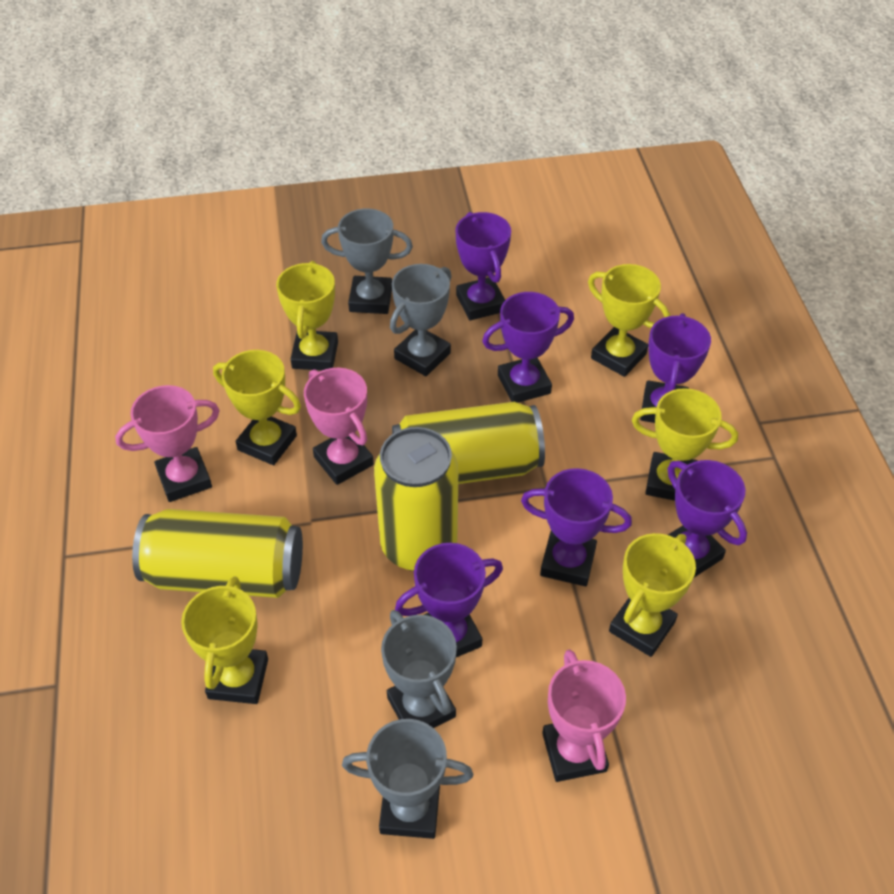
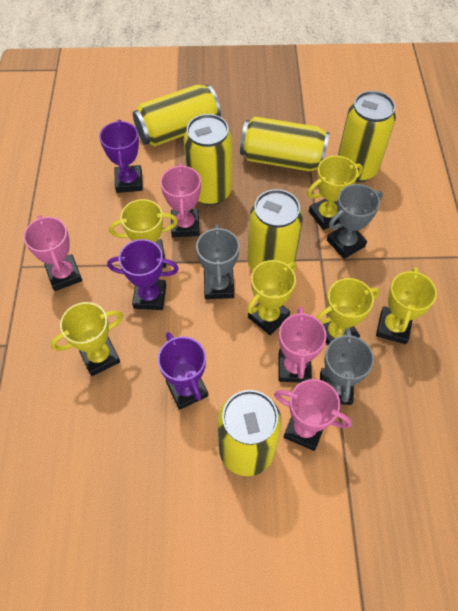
grey trophy: [321,209,413,314] [342,719,473,839] [381,610,457,728] [390,264,452,376] = 4 -> [196,224,240,299] [320,328,374,405] [327,184,383,259] = 3
pink trophy: [115,385,220,502] [304,368,374,485] [542,649,626,782] = 3 -> [23,215,82,291] [160,163,201,237] [274,379,352,451] [278,307,327,383] = 4
purple trophy: [395,543,503,657] [456,212,511,320] [482,292,574,403] [521,468,632,586] [640,313,711,423] [668,460,747,577] = 6 -> [99,120,143,193] [107,239,179,310] [158,332,208,410] = 3
yellow can: [132,509,303,598] [374,427,458,571] [392,402,545,484] = 3 -> [133,85,221,147] [184,114,232,205] [217,390,282,476] [240,117,330,171] [247,189,303,271] [338,91,396,182] = 6

